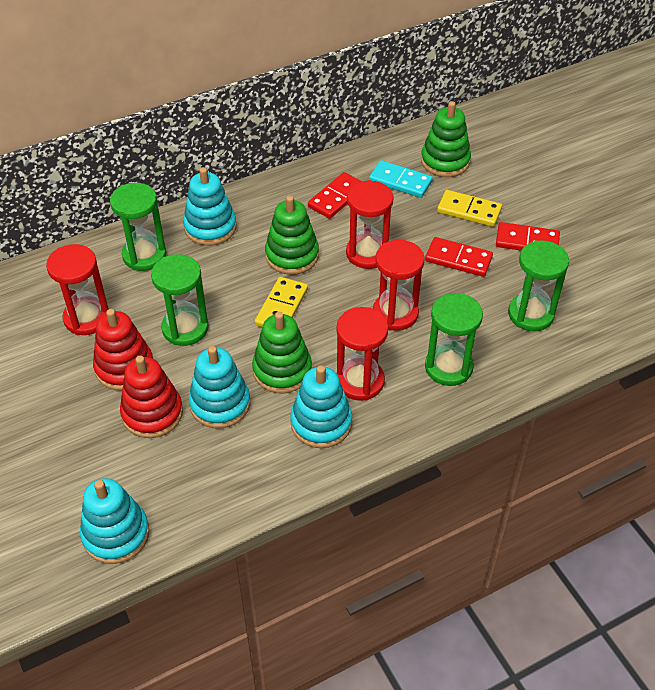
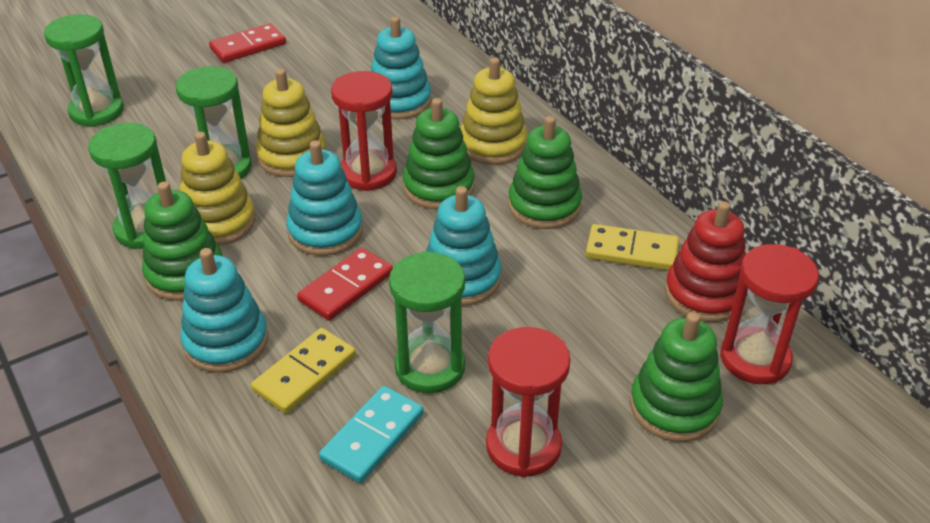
green stacking toy: [252,312,312,394] [265,196,319,275] [421,101,471,177] = 3 -> [142,182,222,301] [403,98,474,209] [508,116,582,229] [630,312,723,442] = 4
red domino: [308,172,362,219] [425,237,493,277] [496,222,560,251] = 3 -> [209,23,286,63] [297,248,393,321] = 2
red hourglass: [46,244,109,335] [336,307,388,401] [346,180,394,269] [373,240,425,331] = 4 -> [331,71,397,191] [486,327,571,477] [720,244,819,384] = 3
red stacking toy: [93,309,153,391] [120,356,183,438] = 2 -> [665,201,748,322] = 1
yellow stacking toy: none = 0 -> [180,132,256,246] [256,69,326,177] [460,57,527,165] = 3

